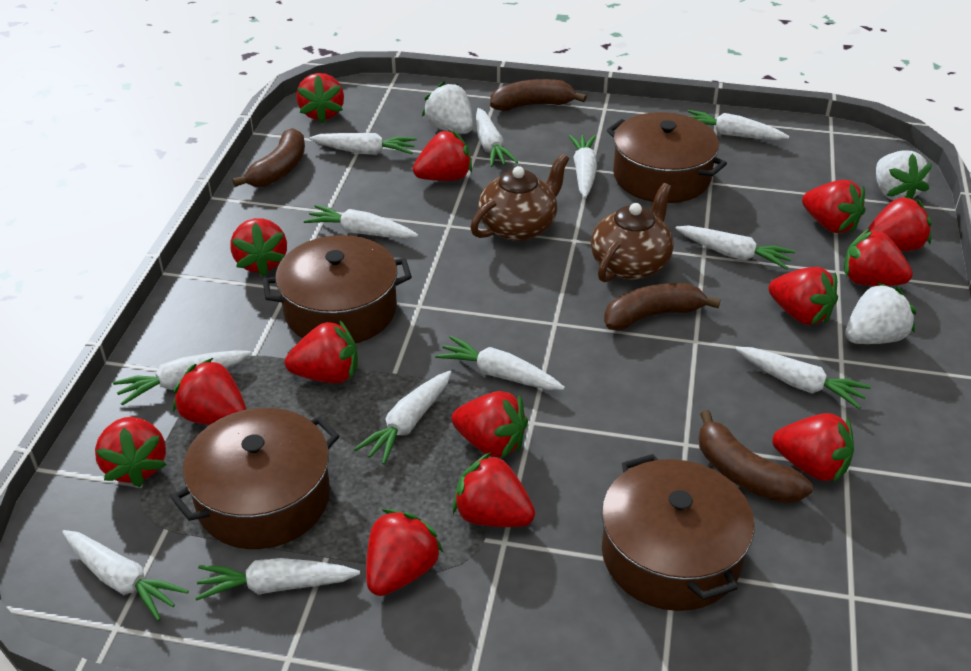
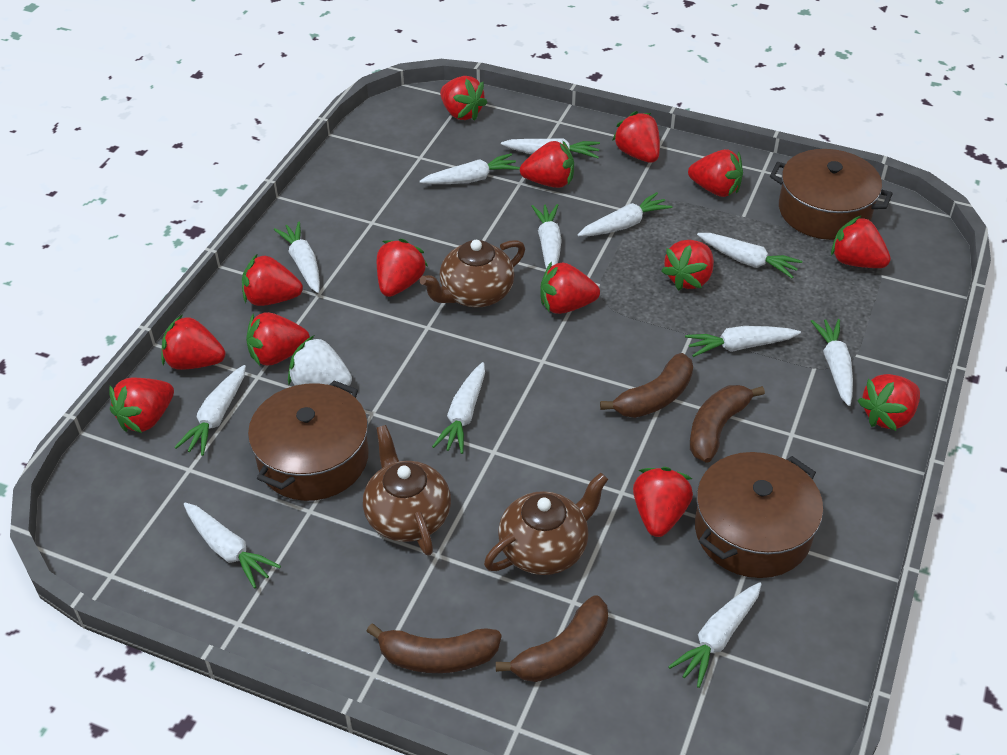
brown pot: [171,408,339,549] [263,235,412,343] [602,454,754,611] [607,112,727,203] = 4 -> [248,380,369,501] [695,452,823,578] [770,149,893,240] = 3
brown teapot: [470,154,569,241] [591,183,674,282] = 2 -> [363,425,451,556] [420,240,525,307] [484,473,608,575] = 3
white strawberry: [422,82,473,134] [845,282,916,344] [876,150,932,200] = 3 -> [288,335,352,386] = 1

